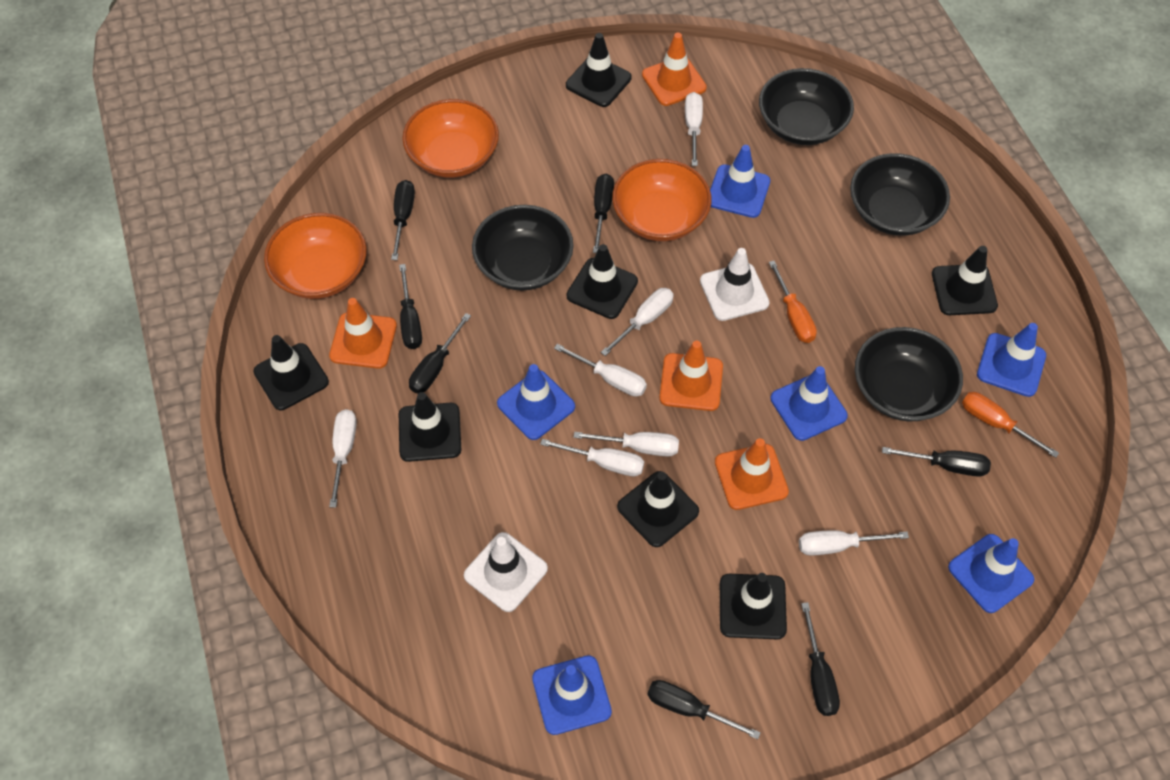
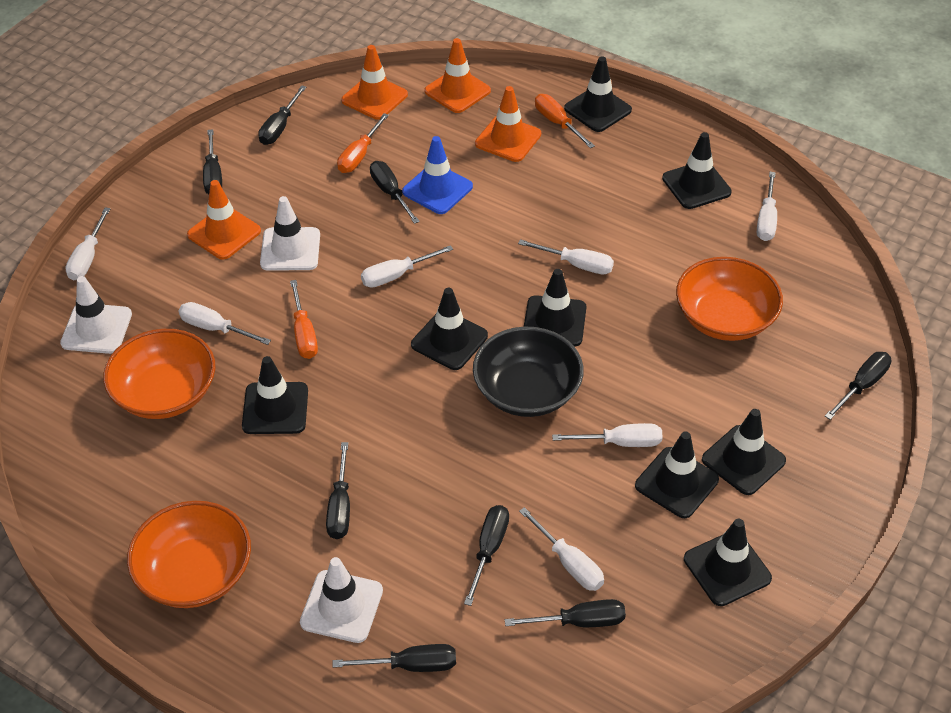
black bowl: [472,205,574,290] [759,68,854,145] [850,153,950,236] [855,327,963,422] = 4 -> [473,327,584,417] = 1
black screwdriver: [391,180,415,260] [399,264,422,349] [409,313,471,393] [593,174,614,253] [647,680,761,739] [801,602,840,716] [882,447,991,477] = 7 -> [203,129,222,194] [258,85,306,145] [326,442,350,539] [333,644,456,672] [370,161,420,224] [464,505,509,606] [505,599,626,627] [825,352,891,420] = 8
black traffic cone: [253,335,329,410] [399,392,461,462] [566,33,632,107] [566,244,638,319] [617,471,699,547] [720,573,787,639] [932,246,998,315] = 7 -> [242,356,308,434] [411,288,488,370] [524,269,586,346] [564,56,632,132] [635,431,719,518] [662,132,732,209] [684,519,772,606] [702,409,786,495] = 8
blue traffic cone: [497,364,575,440] [532,655,612,735] [710,145,770,218] [770,366,848,441] [948,534,1034,613] [977,323,1046,397] = 6 -> [402,136,473,214] = 1
orange screwdriver: [769,261,817,343] [962,392,1059,458] = 2 -> [290,280,318,359] [337,113,389,173] [535,94,595,148] = 3
white traffic cone: [464,532,548,612] [700,248,770,321] = 2 -> [60,276,132,354] [260,196,320,271] [300,557,383,643] = 3

